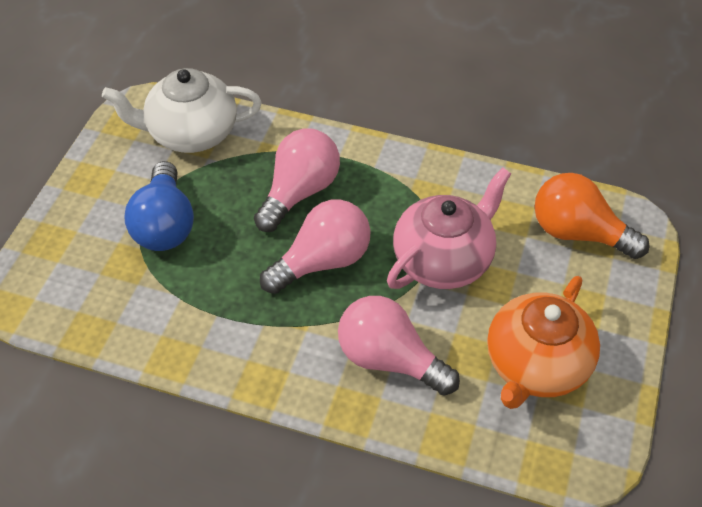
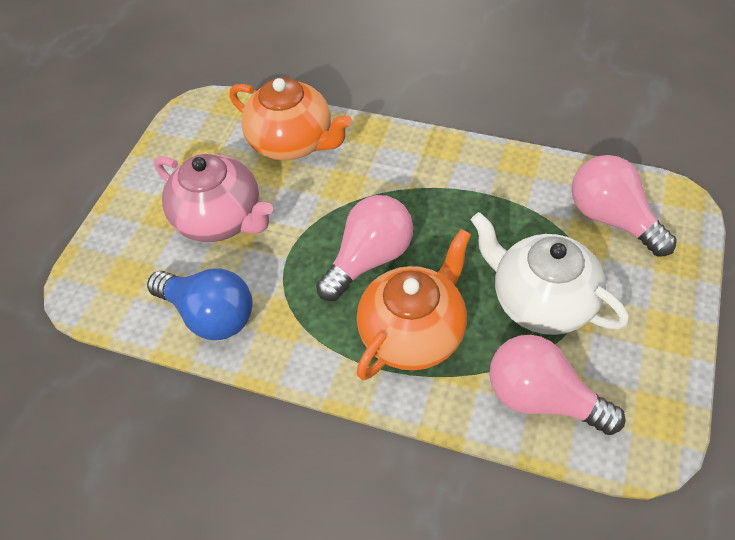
orange light bulb: [535,173,650,259] = 1 -> none = 0
orange teapot: [487,276,600,409] = 1 -> [230,78,352,161] [357,229,471,380] = 2

